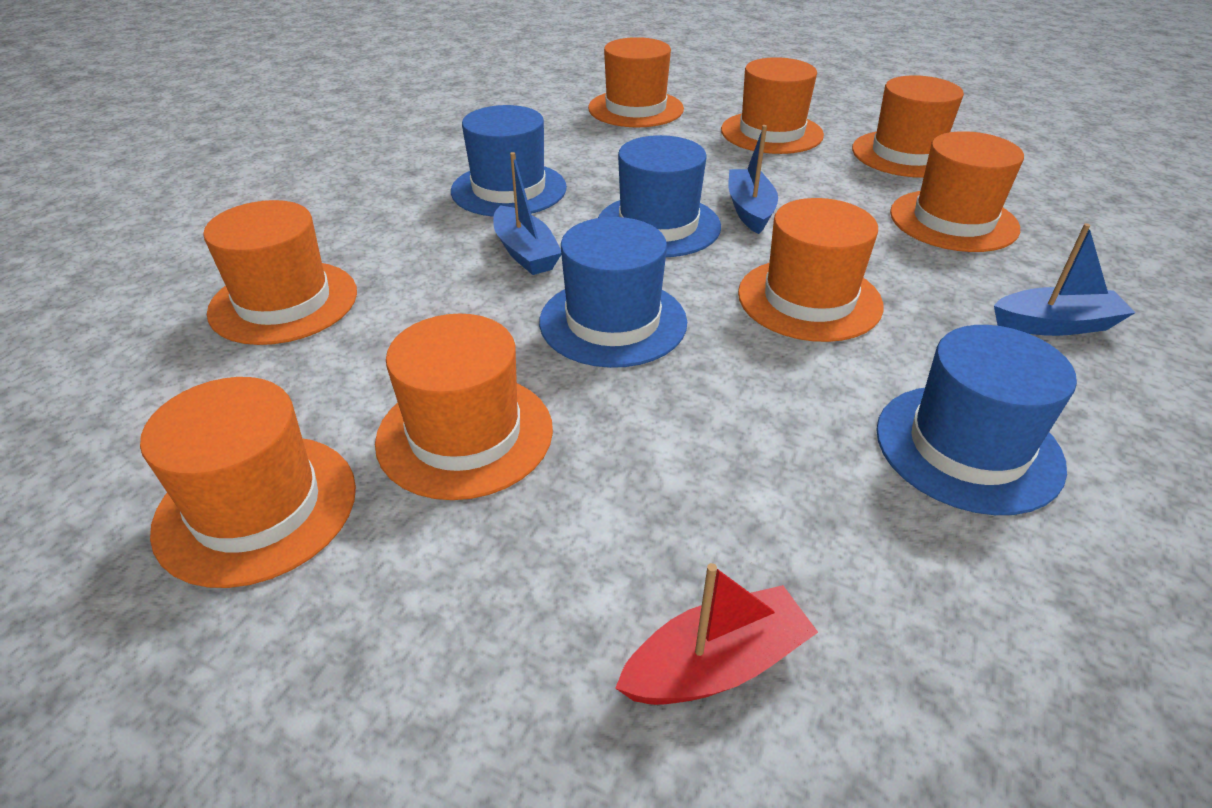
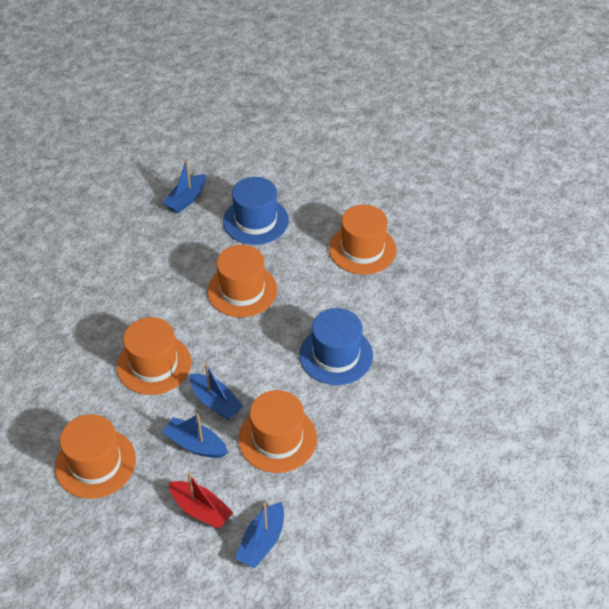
blue boat: [493,152,561,275] [729,125,778,234] [994,223,1136,336] = 3 -> [162,414,228,458] [163,159,206,214] [190,363,244,420] [235,502,284,568] = 4
blue hat: [451,105,567,217] [539,217,687,368] [598,135,721,257] [876,325,1077,515] = 4 -> [223,177,289,245] [299,308,373,385] = 2
orange hat: [140,377,356,588] [203,200,357,345] [375,314,553,500] [588,37,684,127] [721,57,824,154] [738,198,884,342] [852,75,964,178] [890,131,1024,252] = 8 -> [55,414,136,499] [117,317,191,395] [207,245,277,317] [238,390,317,473] [329,205,396,275] = 5

